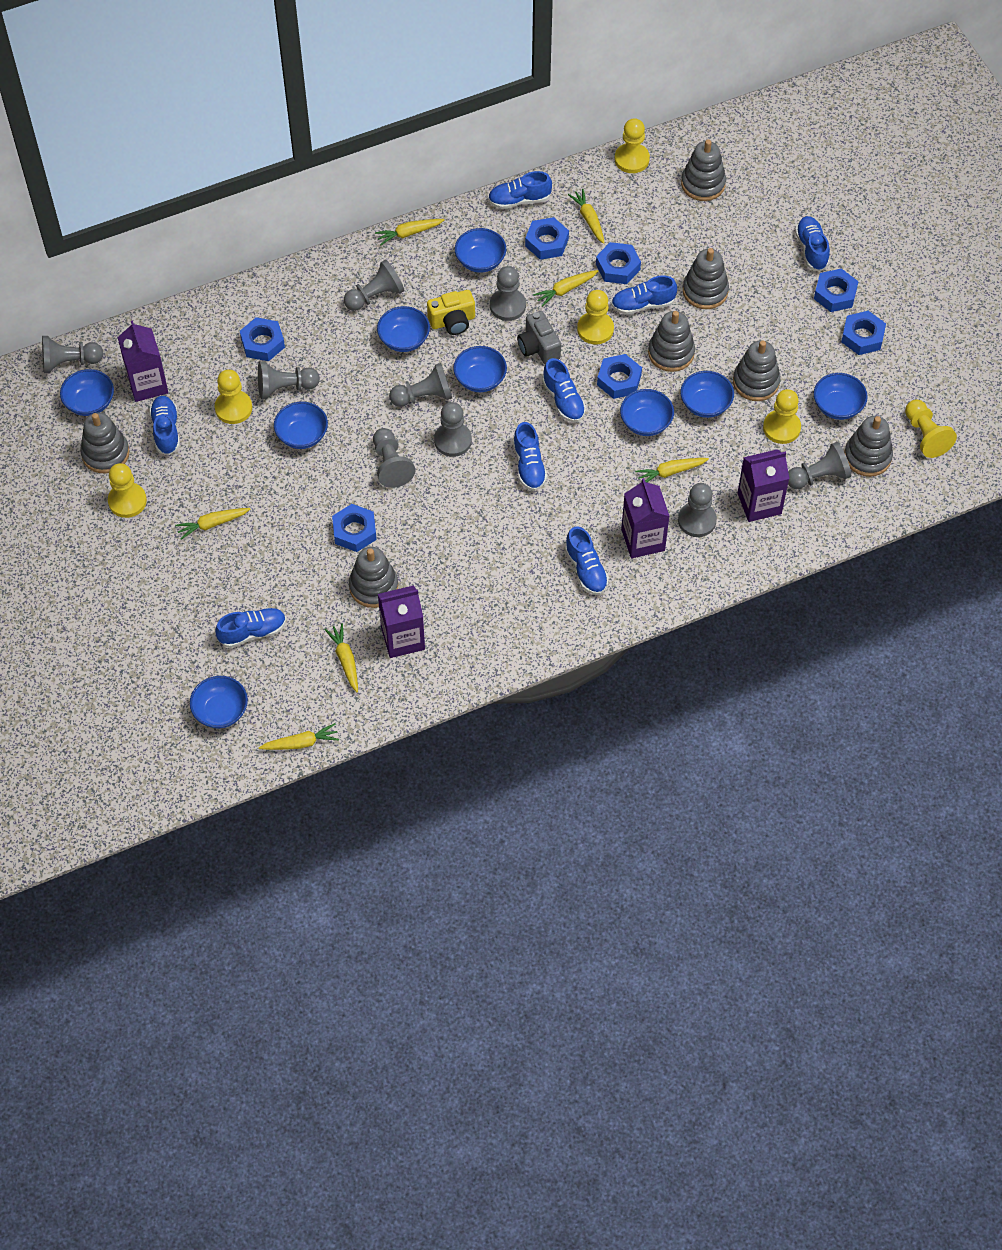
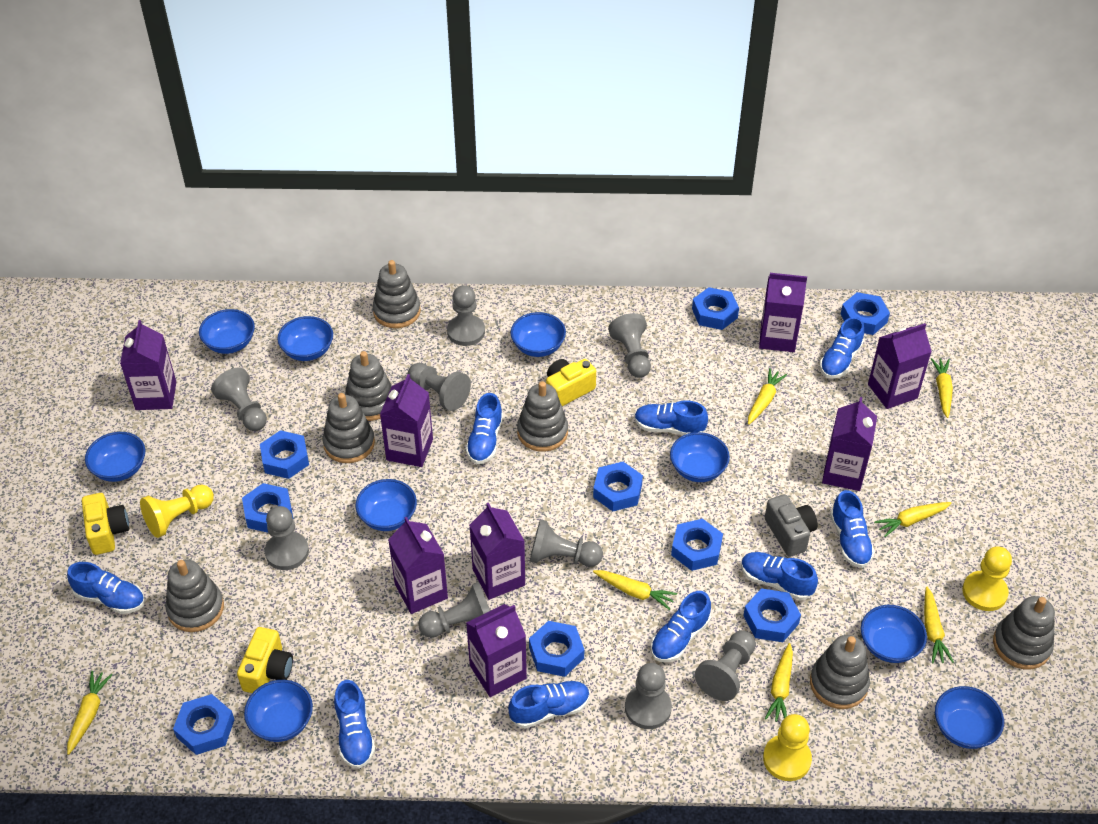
blue nut: [240,317,285,361] [332,504,377,552] [525,217,569,260] [596,242,641,284] [597,354,642,399] [814,268,859,312] [841,311,886,355] = 7 -> [173,694,235,755] [242,483,293,533] [260,430,309,479] [529,621,584,677] [593,462,643,511] [671,519,723,571] [692,287,739,330] [743,588,801,642] [841,292,890,335] = 9
blue shoe: [149,396,180,455] [215,608,286,648] [488,171,552,209] [513,422,547,491] [542,358,586,422] [565,526,609,595] [611,275,677,315] [795,216,830,271] = 8 -> [67,562,145,614] [334,680,375,769] [466,393,503,464] [508,681,590,728] [634,400,708,435] [651,591,711,662] [741,552,818,600] [820,317,864,378] [830,490,875,568] = 9
purple carton: [118,320,168,402] [378,585,425,658] [621,478,669,558] [737,449,789,522] = 4 -> [120,320,176,410] [380,374,433,467] [388,517,448,614] [466,604,527,697] [469,503,525,600] [759,273,807,352] [822,397,877,491] [868,323,932,409] = 8
yellow camera: [427,290,475,335] = 1 -> [82,493,129,555] [237,627,293,693] [546,359,596,406] = 3
yellow pawn: [108,463,147,518] [214,370,252,424] [577,290,614,344] [614,118,650,173] [763,389,801,444] [905,400,957,458] = 6 -> [140,485,214,538] [763,714,812,781] [962,546,1012,611] = 3

